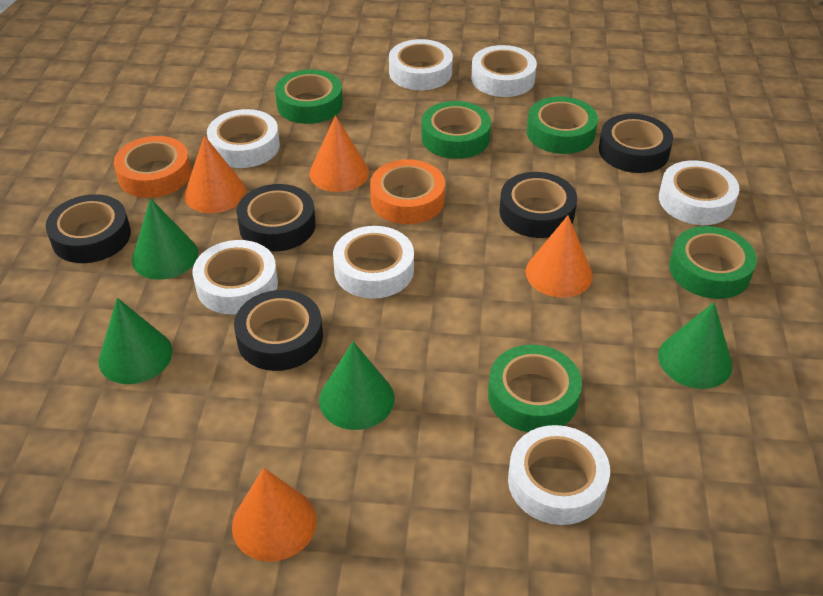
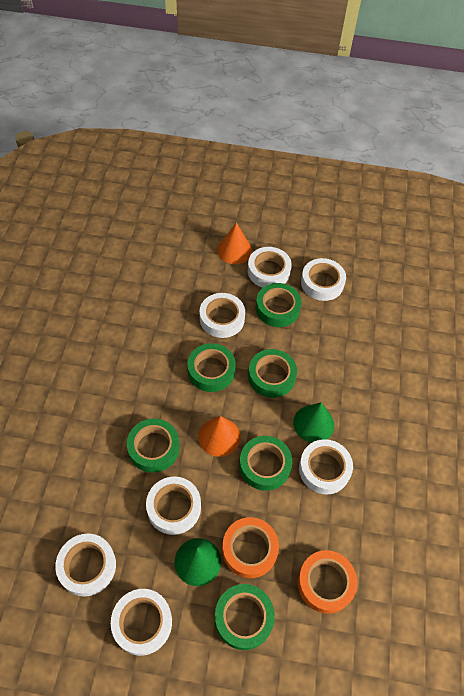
black tape: [46,194,131,263] [234,290,323,371] [236,184,316,252] [499,172,577,238] [599,114,673,173] = 5 -> none = 0
green cone: [99,298,173,384] [132,198,198,280] [319,341,395,430] [658,302,732,389] = 4 -> [174,538,221,586] [293,402,334,443] = 2
green tape: [275,69,343,124] [421,101,491,159] [488,345,582,432] [527,96,598,154] [669,226,757,299] = 5 -> [127,418,180,473] [187,343,236,392] [215,584,275,650] [239,436,292,491] [248,349,297,398] [256,283,302,327] = 6
orange cone: [184,135,246,213] [232,468,316,562] [309,115,369,192] [526,215,593,297] = 4 -> [198,416,240,457] [217,223,252,264] = 2

